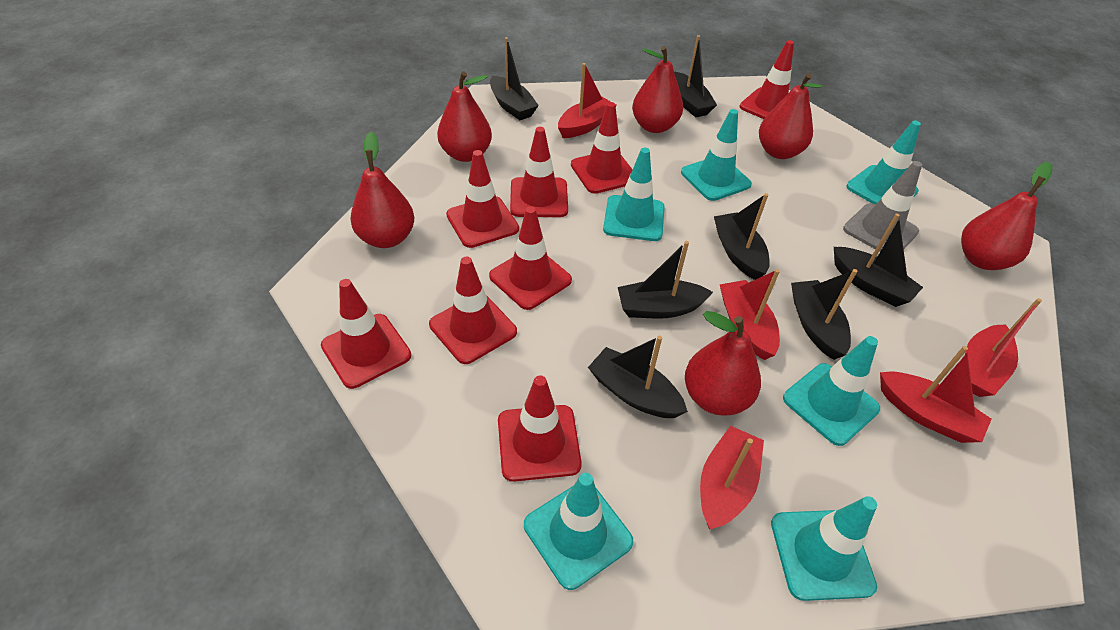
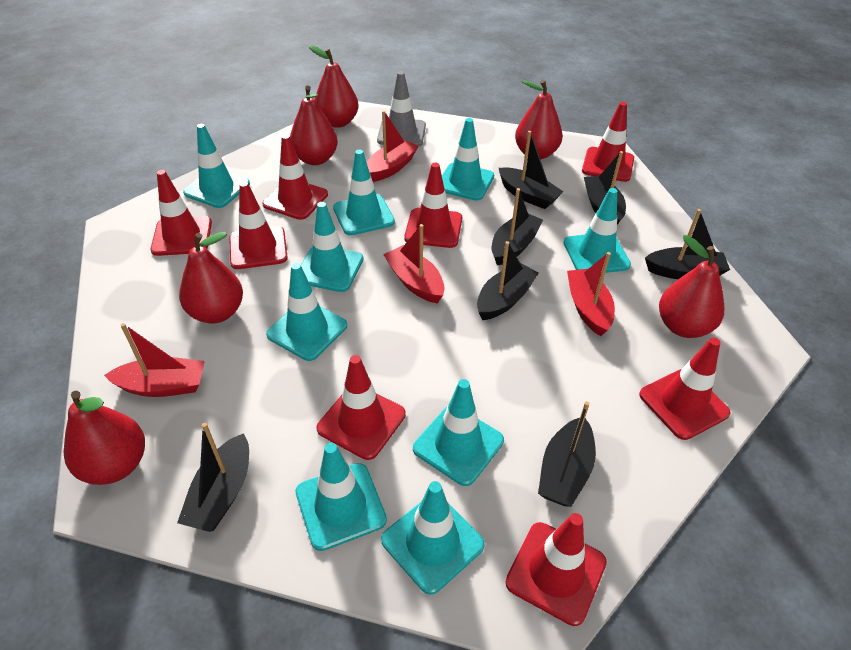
red boat: [558,63,617,138] [700,426,764,529] [719,269,780,360] [880,346,991,443] [965,298,1042,397] = 5 -> [104,323,205,397] [367,111,418,182] [383,224,445,303] [567,252,615,336] = 4
turquoise traffic cone: [524,473,634,590] [603,148,665,241] [681,109,752,201] [771,496,877,601] [783,336,880,446] [846,120,921,205] = 6 -> [183,124,250,208] [266,263,347,361] [295,443,387,551] [301,202,364,292] [333,150,395,236] [381,481,485,595] [413,379,504,486] [442,118,494,201] [563,188,631,273] = 9

